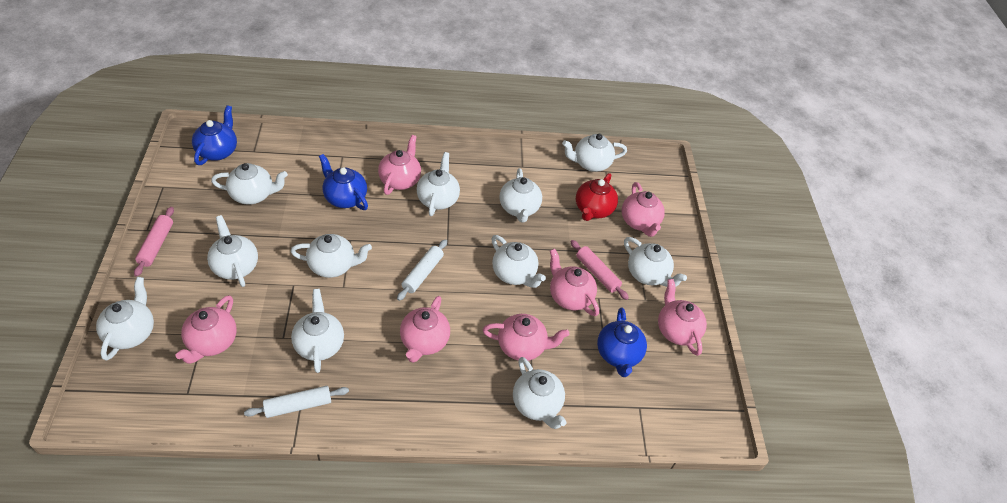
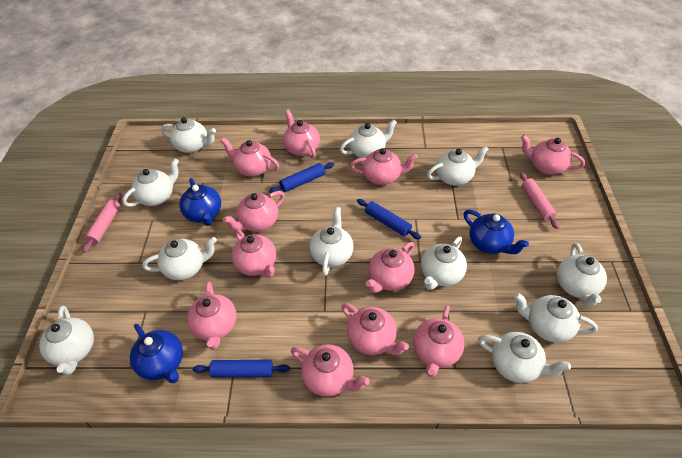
blue rolling pin: none = 0 -> [193,360,290,378] [269,162,334,193] [357,199,421,239] = 3
pink teapot: [176,295,237,364] [378,135,421,195] [400,296,450,363] [483,314,569,361] [550,249,599,316] [622,182,665,237] [658,279,707,356] = 7 -> [187,281,237,350] [221,137,279,176] [223,191,285,232] [232,229,276,278] [283,109,320,159] [291,344,370,397] [341,303,409,356] [350,148,418,185] [366,242,415,293] [413,305,465,377] [521,135,585,175] = 11
red teapot: [576,173,618,221] = 1 -> none = 0
white rolling pin: [244,386,349,418] [397,239,447,301] = 2 -> none = 0

